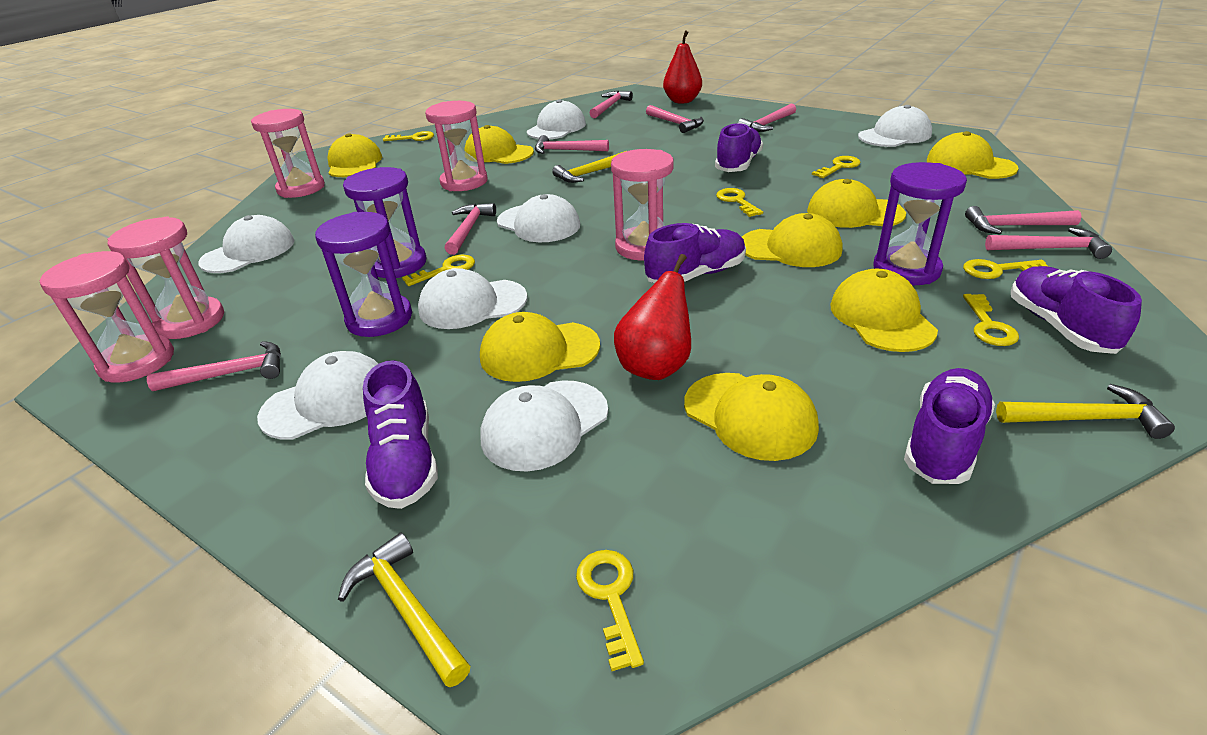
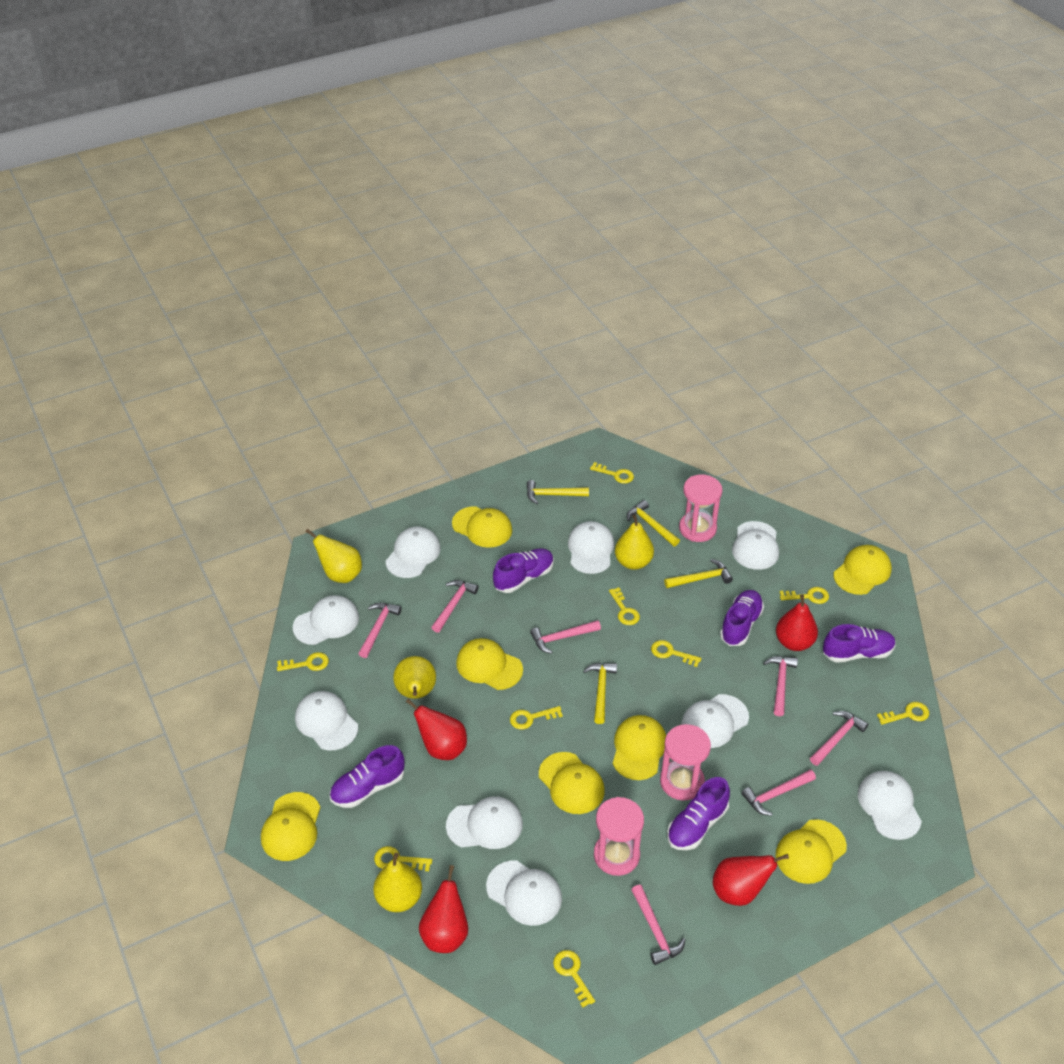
pink hammer: [147,341,281,391] [445,203,496,255] [535,135,609,154] [590,91,633,118] [646,105,704,133] [738,104,796,132] [965,206,1082,234] [985,227,1112,259] = 8 -> [358,603,401,658] [431,580,479,633] [530,620,601,654] [631,885,686,965] [741,769,816,816] [763,656,798,716] [810,711,868,766] = 7
pink hourglass: [40,251,174,383] [107,217,224,339] [251,109,325,198] [425,101,487,191] [611,149,674,261] = 5 -> [594,797,644,876] [660,724,711,801] [679,475,723,542] = 3
purple hourglass: [315,212,412,337] [343,167,427,278] [873,162,967,285] = 3 -> none = 0
red pear: [614,254,691,380] [663,30,702,104] = 2 -> [406,698,467,760] [419,865,468,953] [713,854,789,906] [776,595,818,651] = 4
white cap: [198,215,294,273] [257,351,378,440] [418,268,527,329] [480,381,608,471] [497,194,580,242] [527,100,586,139] [858,105,932,147] = 7 -> [293,595,359,645] [295,691,358,750] [386,526,441,578] [446,796,523,849] [486,860,562,926] [568,521,614,574] [682,694,749,748] [732,521,779,570] [858,771,922,840] = 9
yellow cap: [328,133,382,177] [465,125,534,164] [480,312,600,382] [684,373,819,461] [742,213,842,267] [807,179,906,228] [830,269,938,352] [927,131,1018,179] = 8 -> [261,792,321,861] [452,506,512,548] [456,638,523,690] [539,752,605,814] [613,715,666,780] [775,819,847,884] [834,545,892,595] = 7
yellow hammer: [338,533,470,687] [552,151,626,183] [996,384,1175,439] = 3 -> [527,480,589,504] [583,663,617,724] [627,500,680,546] [664,559,733,588] = 4
yellow key: [383,131,434,141] [402,255,475,286] [576,550,644,671] [716,188,763,217] [812,156,861,178] [963,259,1049,279] [963,294,1019,346] = 7 -> [277,652,329,671] [374,846,432,871] [510,706,563,729] [553,950,595,1007] [590,462,634,484] [609,587,640,625] [651,640,701,667] [780,587,829,604] [877,702,929,725] = 9
yellow pear: none = 0 -> [305,529,362,583] [373,853,422,912] [393,656,436,699] [615,515,654,570] = 4

